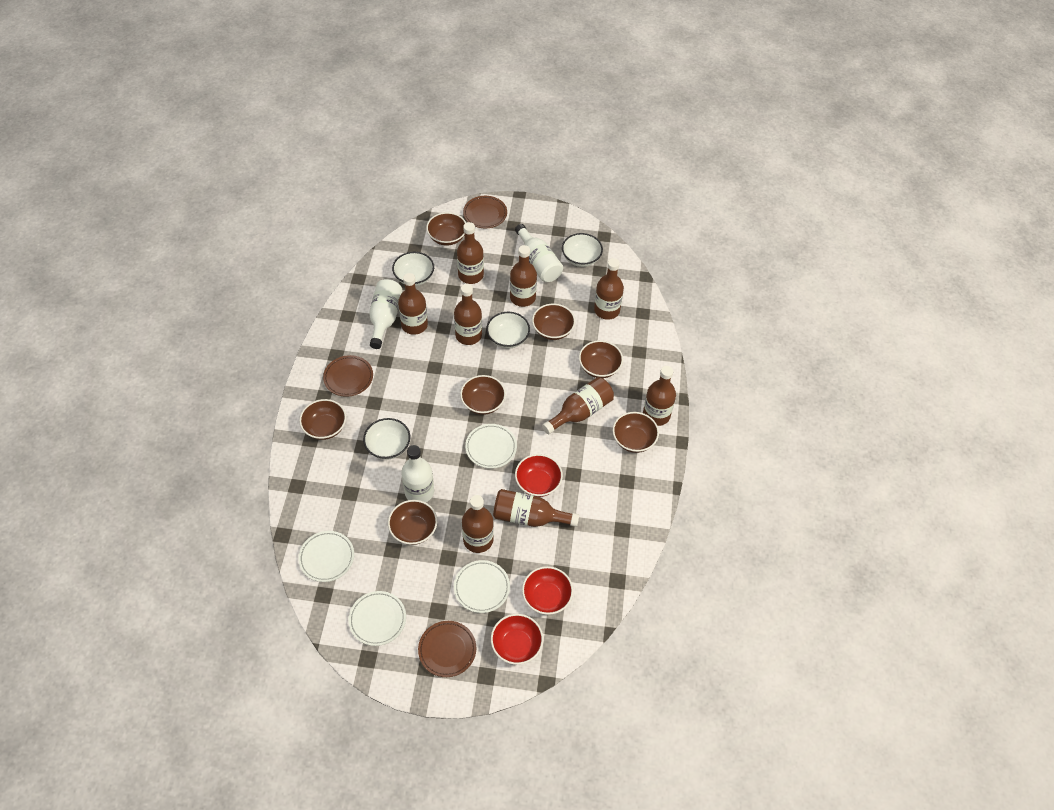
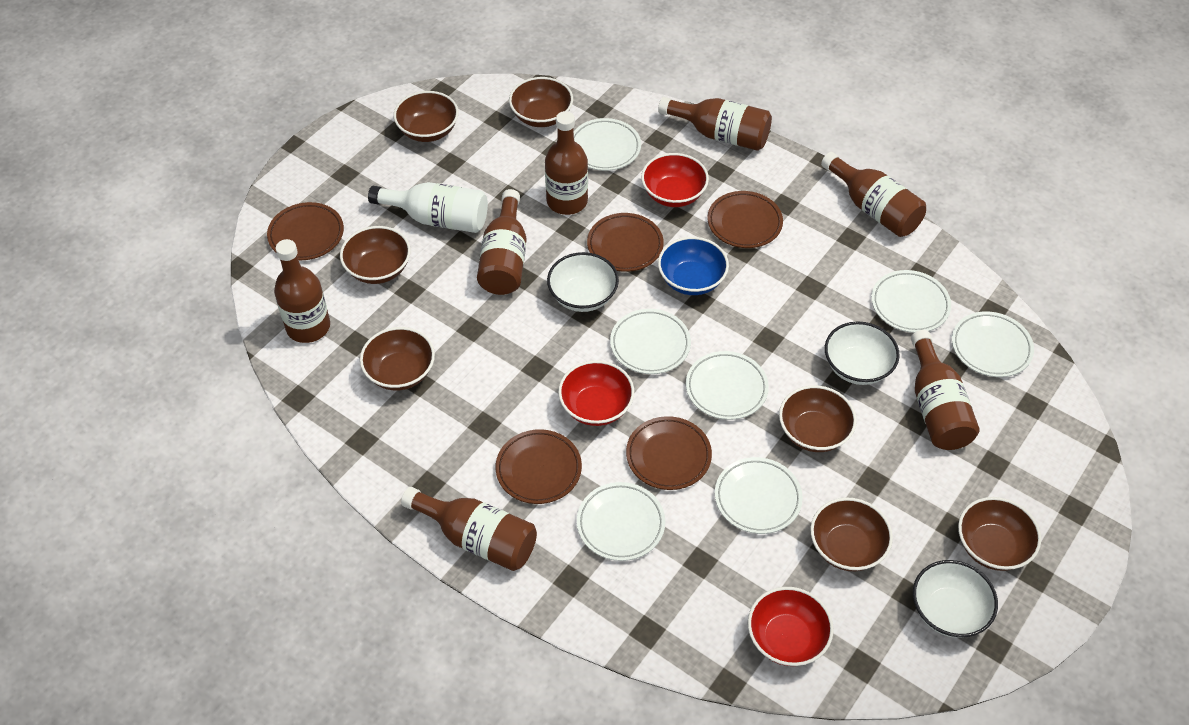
blue bowl: none = 0 -> [658,237,729,295] = 1
brown bottle: [398,273,428,335] [454,284,482,345] [457,222,484,284] [462,495,494,553] [493,489,579,527] [510,245,537,307] [542,377,614,435] [594,258,624,320] [643,366,676,426] = 9 -> [274,239,330,343] [401,487,537,571] [477,189,527,295] [545,111,588,215] [658,97,772,151] [821,152,926,237] [911,330,979,450] = 7
brown plate: [323,355,373,397] [418,621,476,677] [463,196,507,228] = 3 -> [267,202,344,260] [496,429,582,504] [587,213,664,272] [626,416,712,490] [707,191,783,248] = 5
white bottle: [369,279,402,349] [401,445,434,503] [515,224,563,282] = 3 -> [368,182,488,233] = 1
white bowl: [363,418,410,460] [392,252,434,286] [486,312,530,349] [562,233,603,267] = 4 -> [547,252,619,312] [825,321,900,385] [913,560,998,638] = 3
white plate: [298,531,354,582] [349,591,406,646] [454,560,510,613] [465,424,517,469] = 4 -> [574,118,641,171] [577,482,665,561] [610,309,691,374] [686,351,769,420] [715,457,803,534] [871,270,951,333] [952,312,1034,377] = 7

